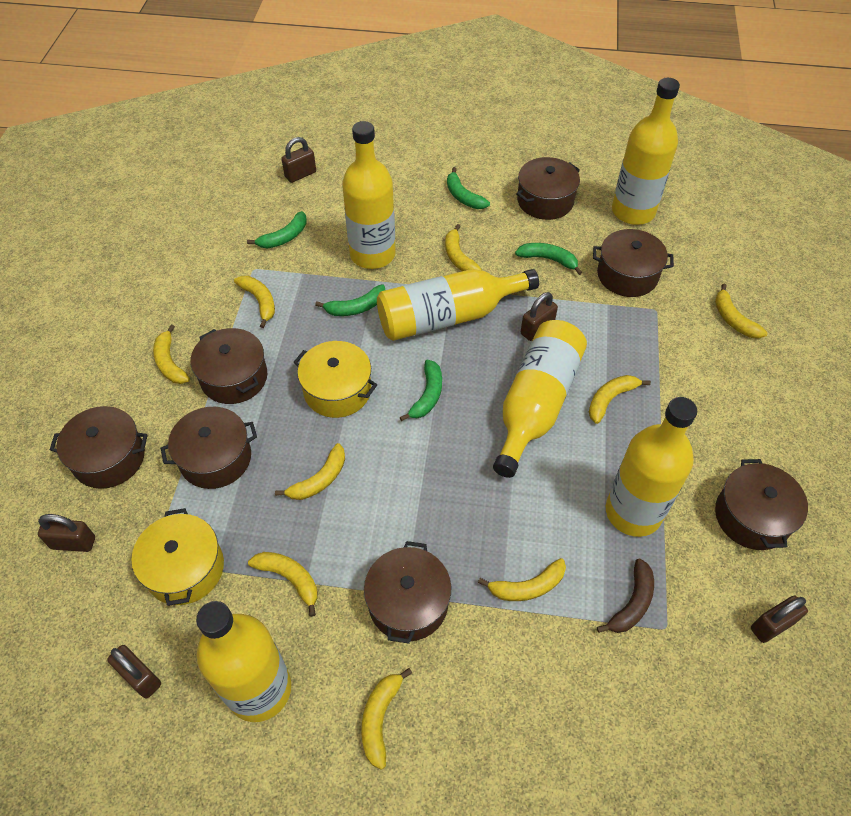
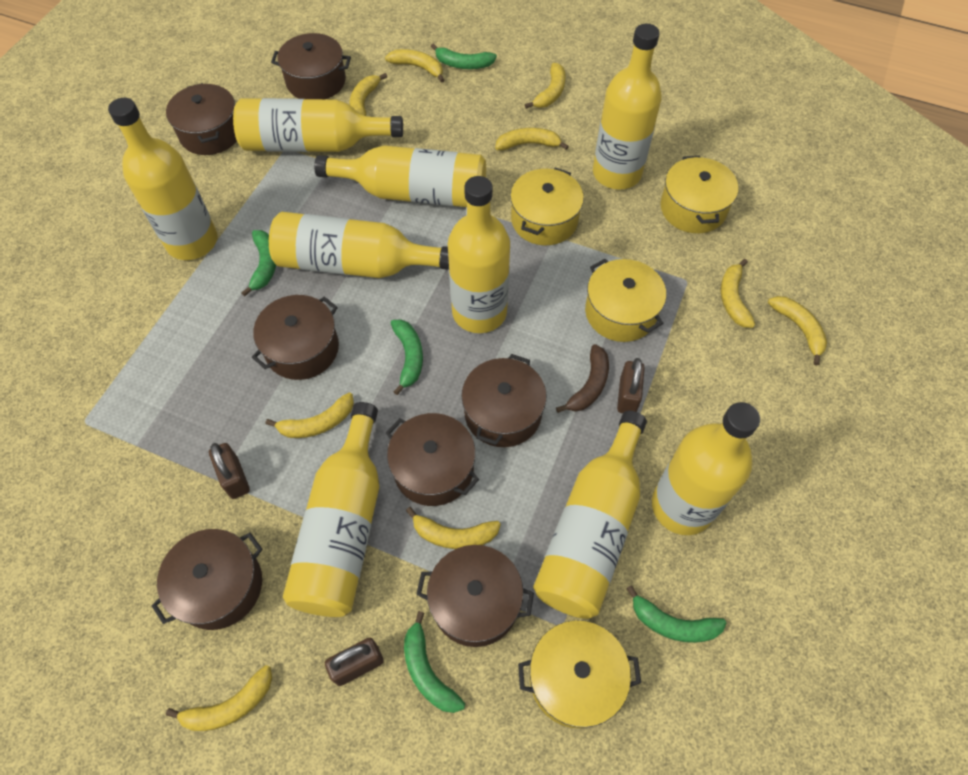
brown padlock: [38,514,95,552] [108,645,161,698] [281,137,316,183] [521,292,558,341] [751,596,808,643] = 5 -> [209,443,250,499] [325,638,384,686] [617,358,645,413] = 3
yellow bottle: [196,601,291,722] [342,121,396,269] [377,269,539,341] [493,320,587,478] [606,397,697,537] [612,78,680,225] = 6 -> [108,98,218,260] [233,98,403,152] [269,212,449,278] [283,402,379,617] [314,145,486,207] [448,176,510,333] [533,411,647,619] [593,23,662,190] [652,402,760,535] = 9
yellow pot: [132,508,224,606] [293,341,377,418] = 2 -> [510,168,584,245] [518,620,641,728] [585,259,666,342] [661,156,738,233] = 4

